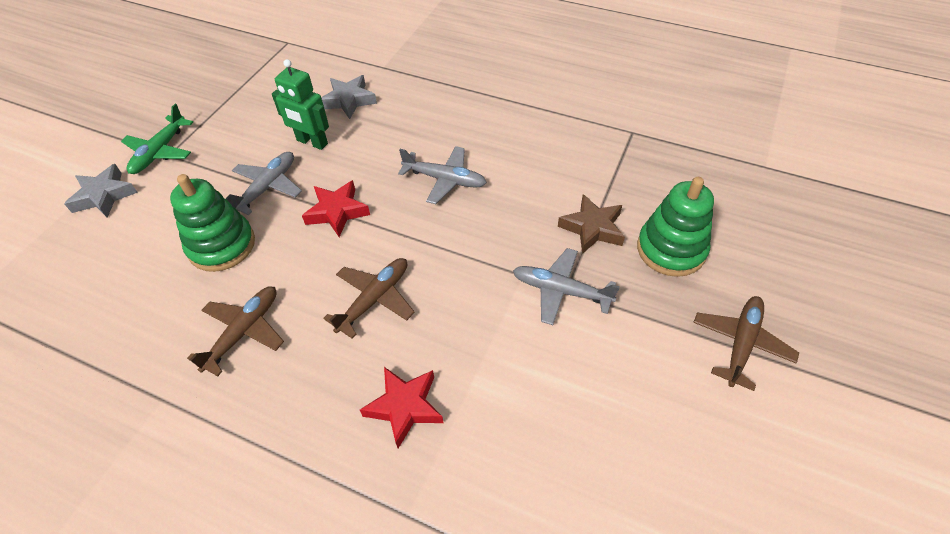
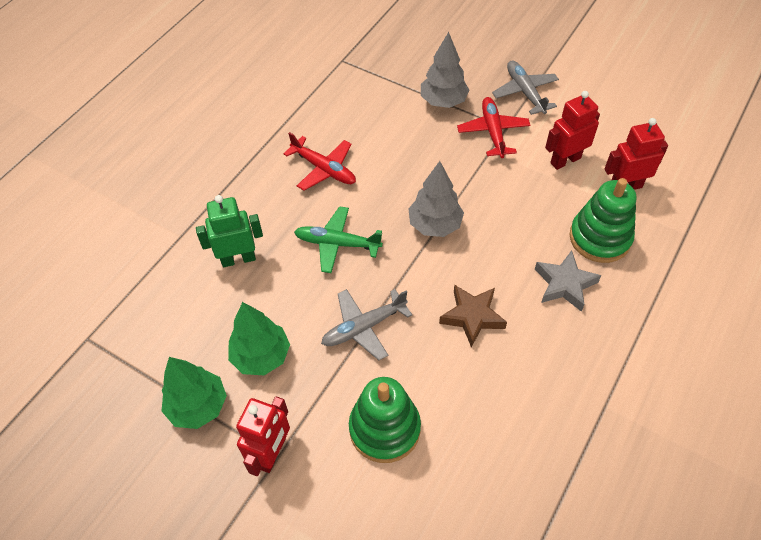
brown plane: [187,286,284,376] [323,258,415,339] [693,296,799,391] = 3 -> none = 0
green tree: none = 0 -> [162,357,227,429] [228,302,290,375] = 2
grey plane: [226,152,302,215] [398,146,487,204] [513,248,620,325] = 3 -> [321,289,412,360] [492,61,559,115] = 2
grey star: [64,164,138,218] [321,75,377,119] = 2 -> [535,250,601,312] = 1
grey tree: none = 0 -> [408,161,464,237] [421,32,469,108] = 2
red plane: none = 0 -> [283,132,356,191] [457,97,530,158] = 2
red robot: none = 0 -> [236,396,290,476] [545,91,600,170] [605,118,668,190] = 3
red star: [302,180,370,237] [360,367,443,448] = 2 -> none = 0

